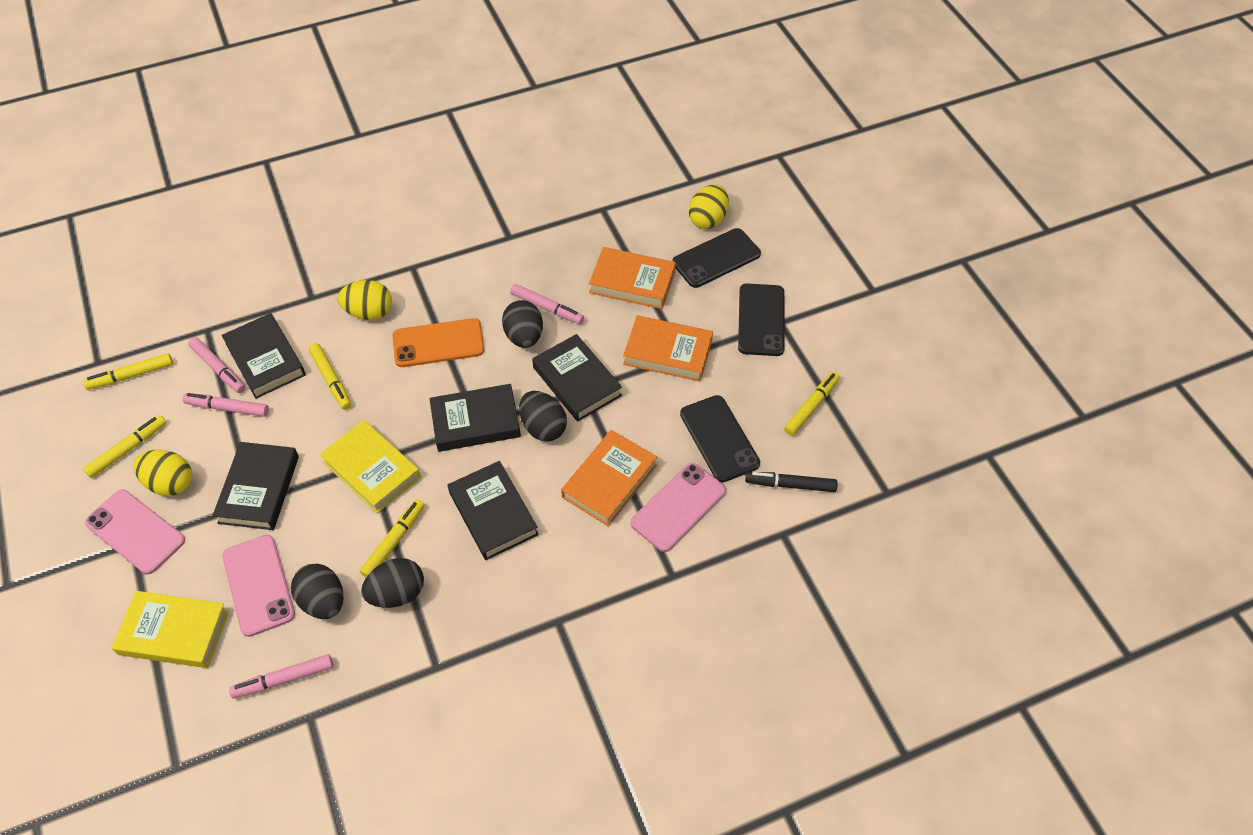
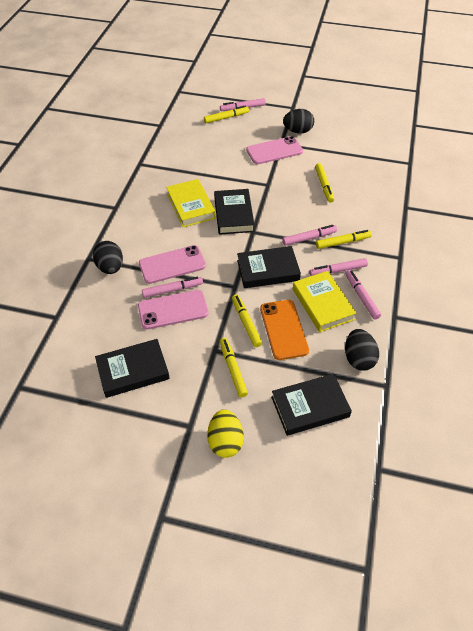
black book: [212,442,299,530] [222,313,306,399] [429,384,521,452] [447,461,539,560] [532,334,622,422] = 5 -> [95,339,170,398] [214,189,255,235] [237,246,301,288] [271,374,352,436] = 4
black egg: [291,564,344,619] [361,558,424,608] [502,300,543,348] [519,391,567,441] = 4 -> [93,241,123,274] [283,109,314,134] [345,329,379,371] = 3
black marker: [745,472,838,492] = 1 -> none = 0
black phone: [672,228,761,288] [680,395,760,482] [738,283,785,356] = 3 -> none = 0
orange book: [561,430,657,526] [589,247,676,309] [623,315,713,381] = 3 -> none = 0
pink marker: [182,393,269,417] [188,337,246,393] [229,654,333,699] [510,284,584,324] = 4 -> [142,277,203,298] [220,98,266,111] [282,225,337,246] [309,258,368,276] [345,270,381,320] = 5
yellow egg: [133,450,192,496] [338,280,392,320] [689,184,729,229] = 3 -> [207,409,244,458] = 1

